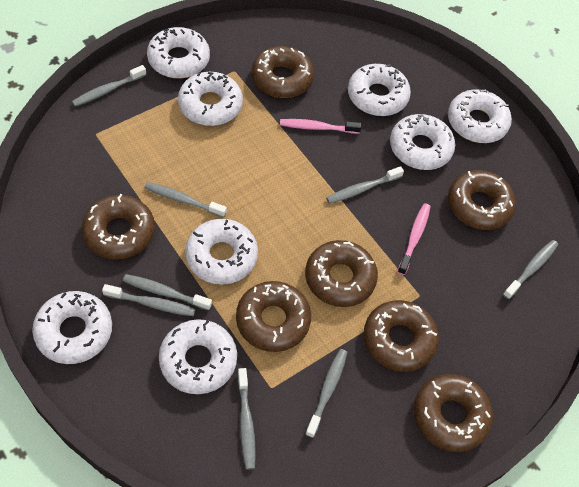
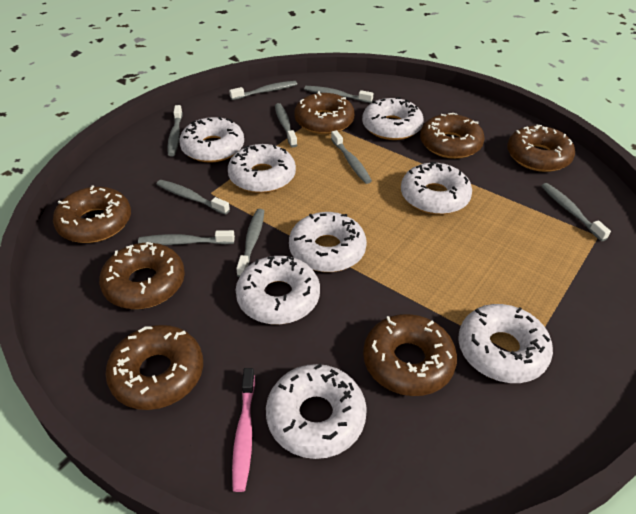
grey toothbrush: [72,65,146,107] [102,284,196,316] [123,274,212,310] [144,182,227,218] [237,368,256,469] [305,349,347,438] [326,166,404,204] [503,240,558,299] = 8 -> [138,230,235,245] [157,180,230,215] [167,105,183,156] [229,81,297,100] [236,209,264,277] [275,103,297,147] [304,86,373,103] [331,130,372,184] [542,183,611,241] = 9
pink toothbrush: [280,119,361,134] [398,203,431,275] = 2 -> [232,368,255,492] = 1

